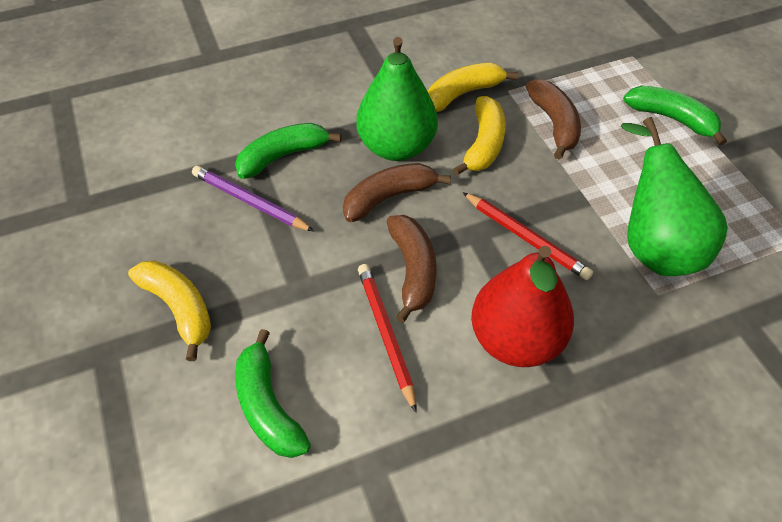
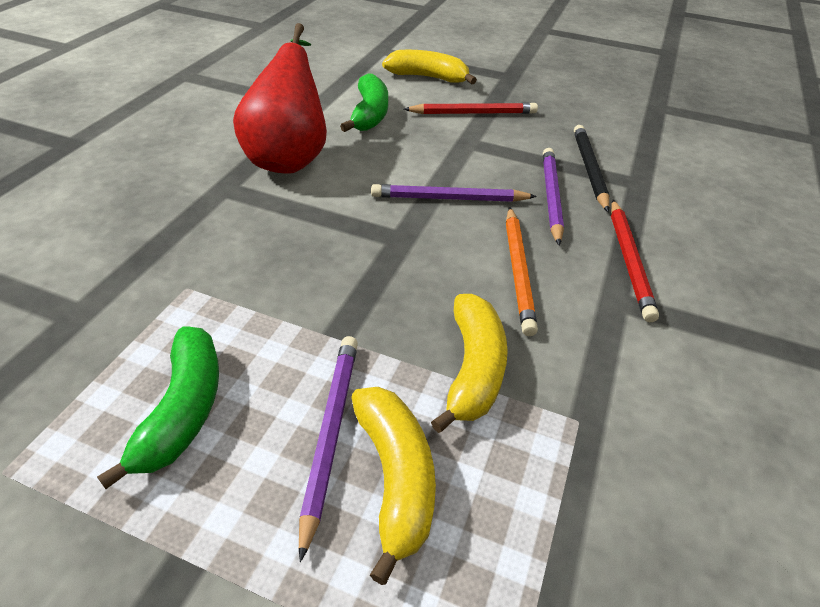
black pencil: none = 0 -> [574,125,610,212] = 1
brown banana: [343,163,451,222] [387,215,436,323] [526,79,581,160] = 3 -> none = 0
green banana: [235,123,342,179] [235,329,311,458] [623,86,727,146] = 3 -> [97,327,219,489] [340,73,388,132] = 2
green pear: [356,37,438,161] [621,117,728,276] = 2 -> none = 0
orange pencil: none = 0 -> [506,207,538,336] = 1
purple pencil: [192,166,314,231] = 1 -> [299,336,358,562] [371,184,537,202] [543,148,564,245] = 3

